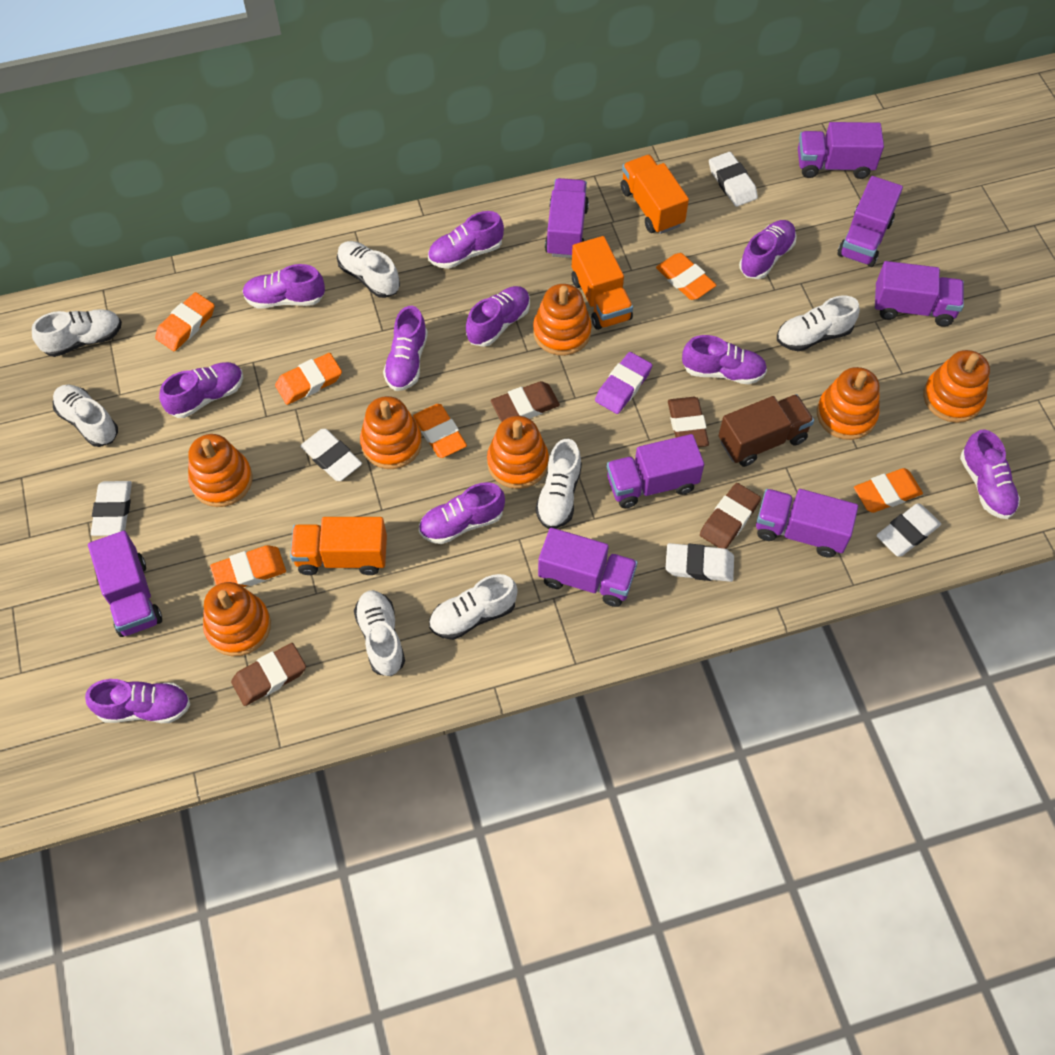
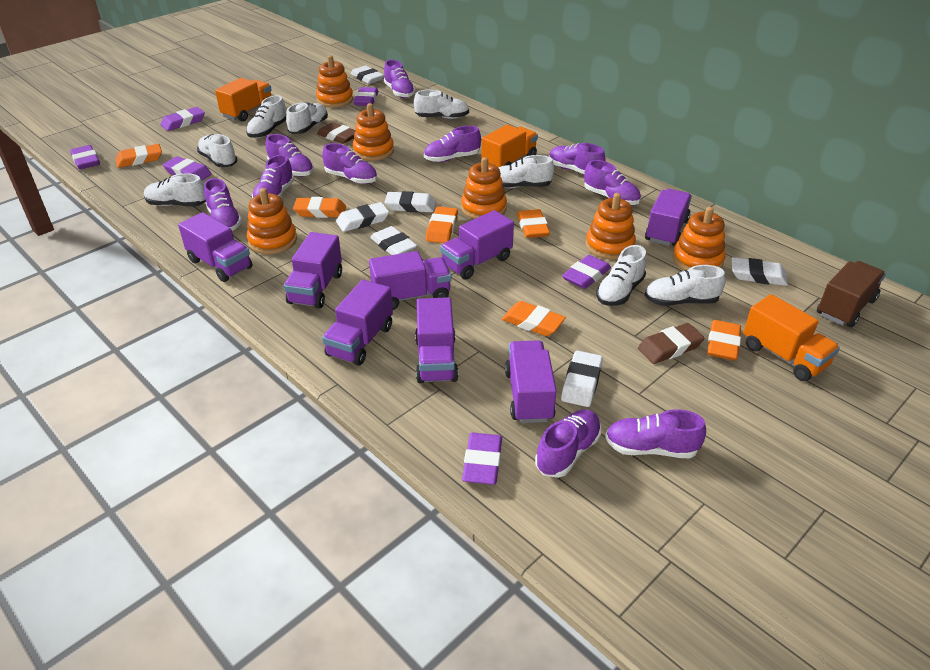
brown eraser: [231,643,306,706] [491,381,560,422] [668,397,709,447] [700,483,761,549] = 4 -> [317,122,356,144] [638,323,705,364] = 2
orange stacking toy: [188,434,253,507] [203,582,271,656] [360,396,422,469] [487,416,549,489] [533,284,592,356] [817,367,880,440] [923,350,990,423] = 7 -> [247,188,297,254] [316,55,353,108] [353,103,394,161] [461,157,507,219] [586,193,636,260] [673,207,725,271] = 6
purple eraser: [595,352,652,414] = 1 -> [70,145,100,170] [160,107,205,131] [163,156,212,180] [353,87,378,106] [462,433,502,485] [562,255,611,289] = 6
white eraser: [91,481,132,536] [300,429,362,481] [666,543,734,582] [709,152,758,207] [876,503,941,557] = 5 -> [336,202,389,232] [351,66,384,84] [370,226,417,255] [385,191,436,212] [561,350,603,407] [732,257,788,286] = 6
white shoe: [32,309,122,357] [53,385,118,447] [337,241,400,298] [354,590,405,676] [429,574,518,640] [535,439,582,529] [777,296,860,351] = 7 -> [144,173,206,207] [197,134,237,167] [246,95,286,138] [286,102,328,134] [414,90,469,119] [498,155,554,188] [596,245,647,306] [644,265,725,306] = 8

